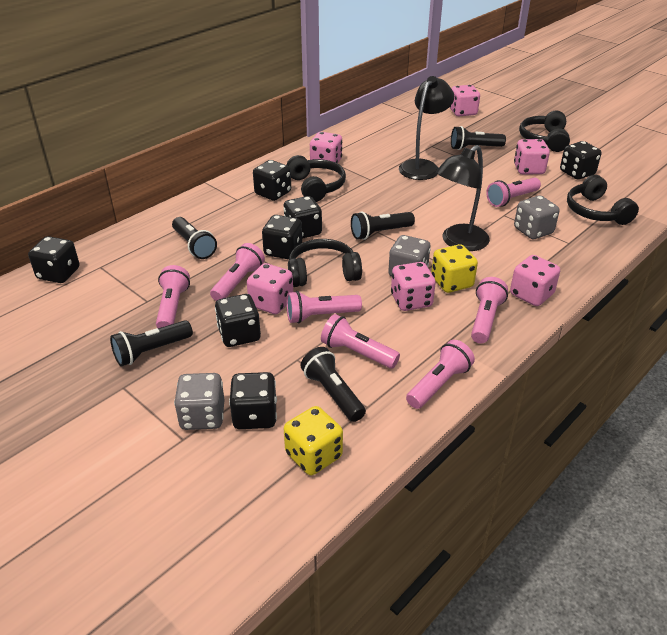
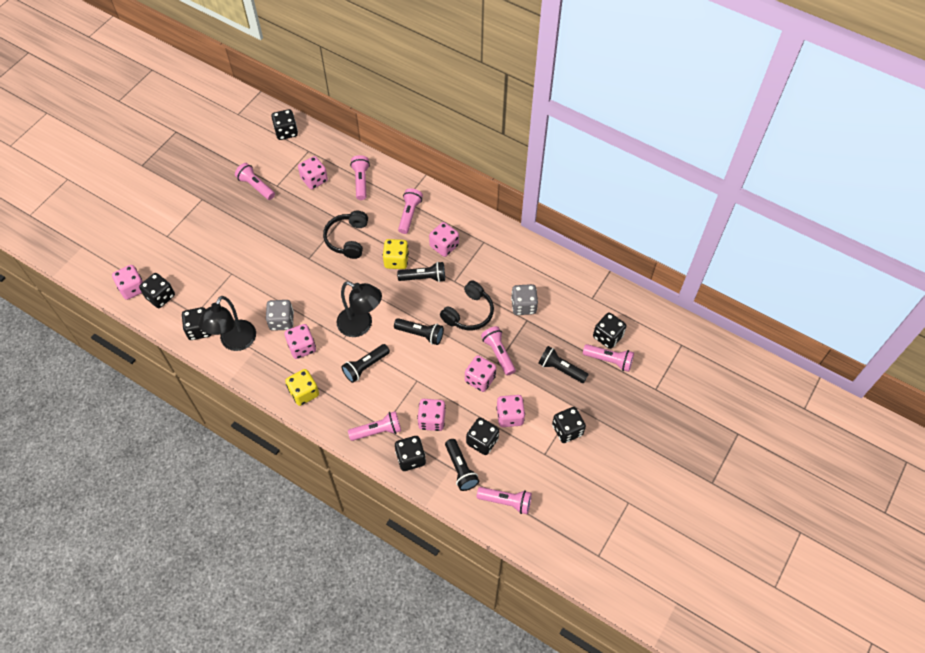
black headphones: [287,155,346,202] [288,239,362,287] [519,111,570,152] [567,175,639,225] = 4 -> [323,211,368,259] [440,280,494,330] = 2
grey dice: [174,373,224,430] [388,235,431,277] [514,195,560,239] = 3 -> [266,300,294,331] [511,284,538,315] = 2
pink dice: [247,263,293,314] [310,132,342,164] [391,262,436,311] [450,85,480,116] [510,255,560,306] [514,139,550,175] = 6 -> [112,265,143,300] [284,324,316,359] [298,156,328,189] [417,399,446,431] [429,222,459,257] [465,355,496,392] [496,395,525,427] = 7

